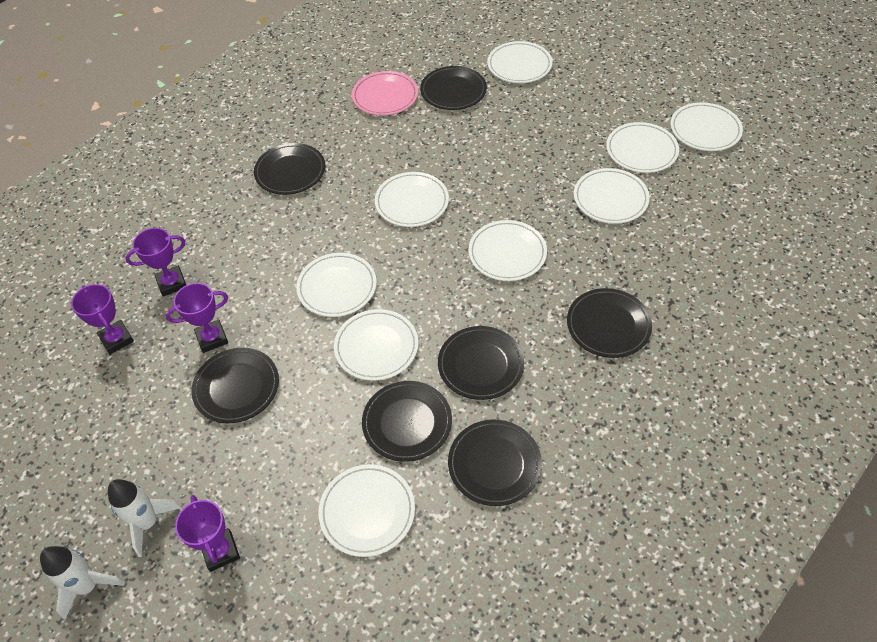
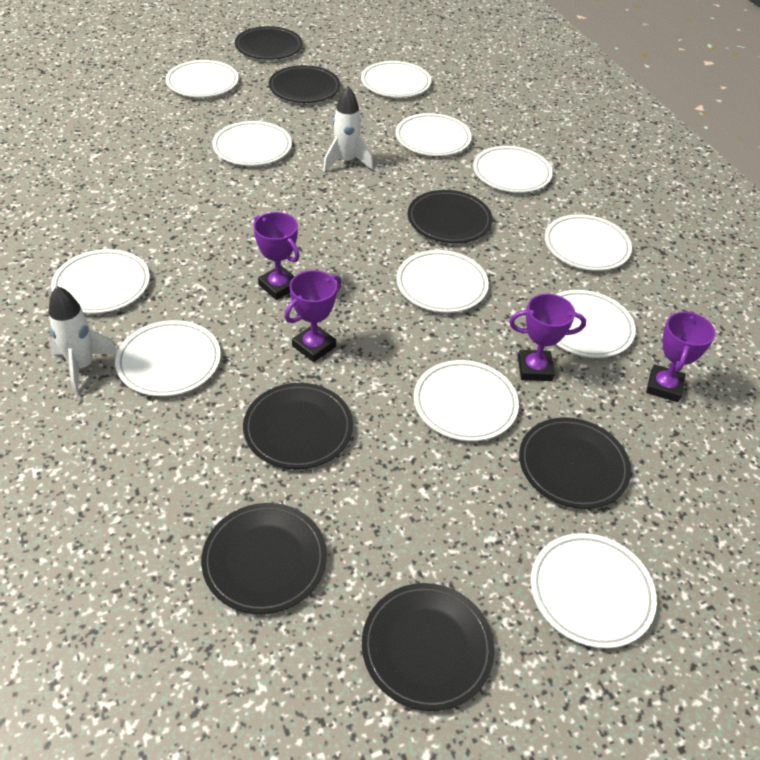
pink plate: [352,71,418,115] = 1 -> none = 0
white plate: [296,253,377,317] [319,464,415,557] [334,309,418,381] [375,172,449,227] [468,220,547,281] [487,41,552,83] [574,168,650,224] [606,122,679,173] [671,102,743,151] = 9 -> [51,249,150,314] [115,320,221,396] [166,60,239,97] [212,121,292,166] [361,61,431,97] [395,113,472,156] [396,250,489,313] [414,360,519,441] [473,146,553,193] [531,533,657,648] [545,214,632,271] [555,290,636,358] = 12

